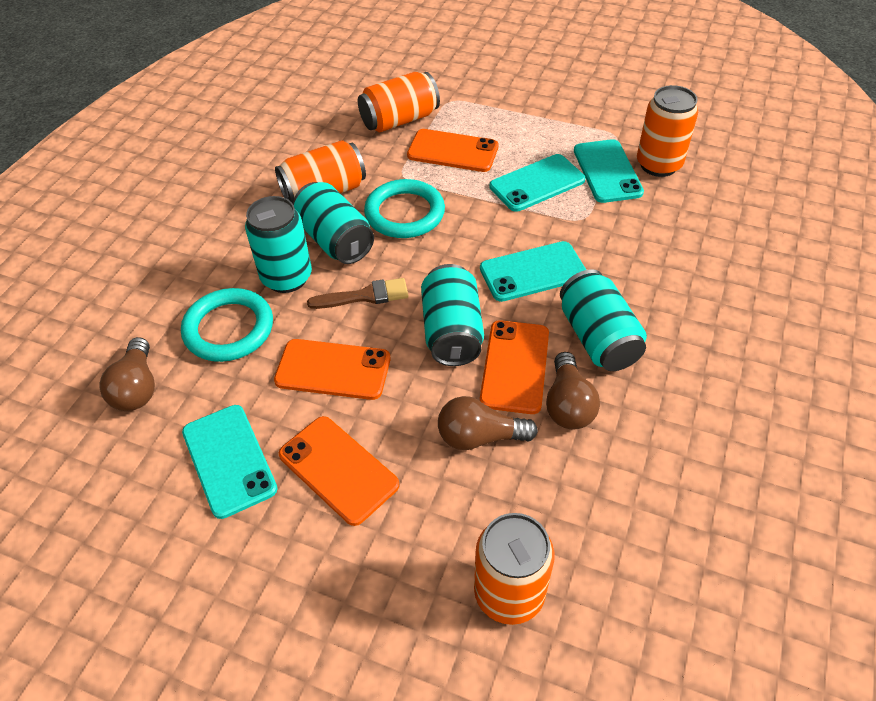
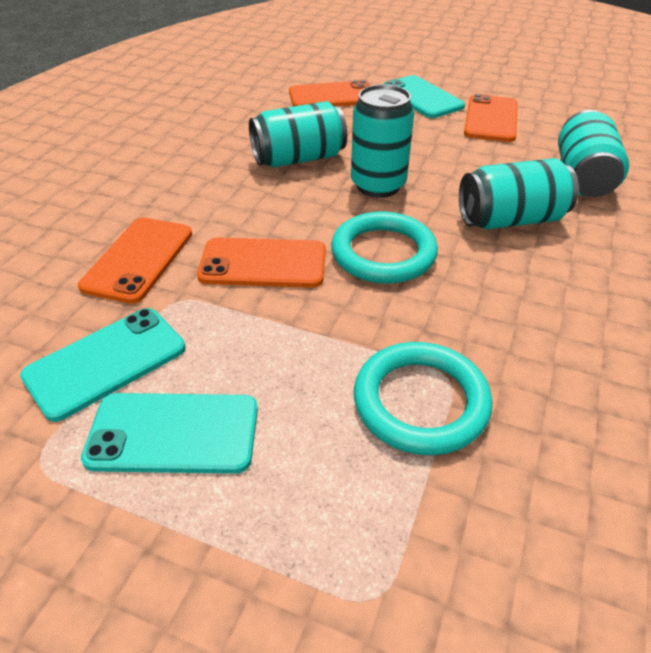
brown brush: [307,278,408,309] = 1 -> none = 0
brown light bulb: [99,337,155,411] [438,396,538,450] [546,352,600,429] = 3 -> none = 0
orange can: [275,140,366,203] [358,72,440,132] [474,513,555,625] [637,85,698,177] = 4 -> none = 0
turquoise phone: [182,405,278,519] [480,241,586,302] [490,154,585,212] [574,139,644,203] = 4 -> [20,308,186,422] [81,393,258,474] [383,75,465,118] = 3

